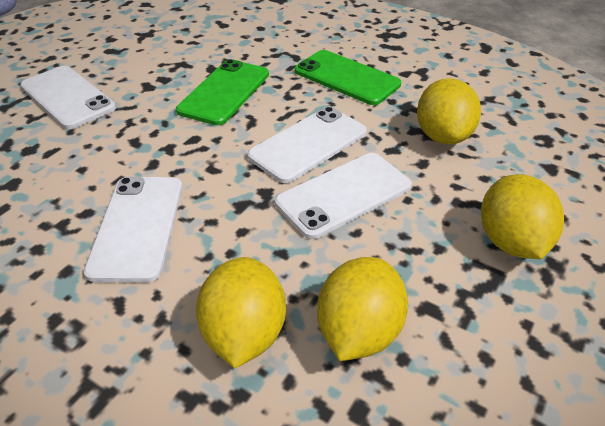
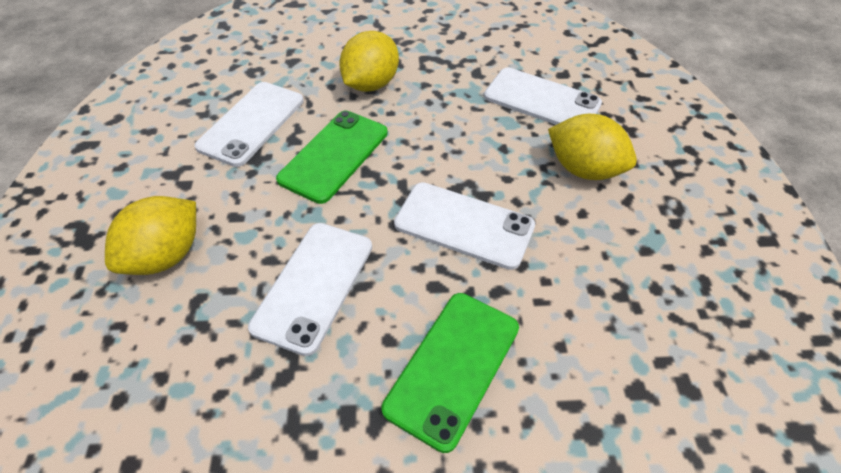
yellow lemon: [196,257,286,368] [317,257,408,361] [417,78,481,145] [481,174,564,259] = 4 -> [105,196,196,275] [339,31,399,92] [548,114,637,180] = 3

